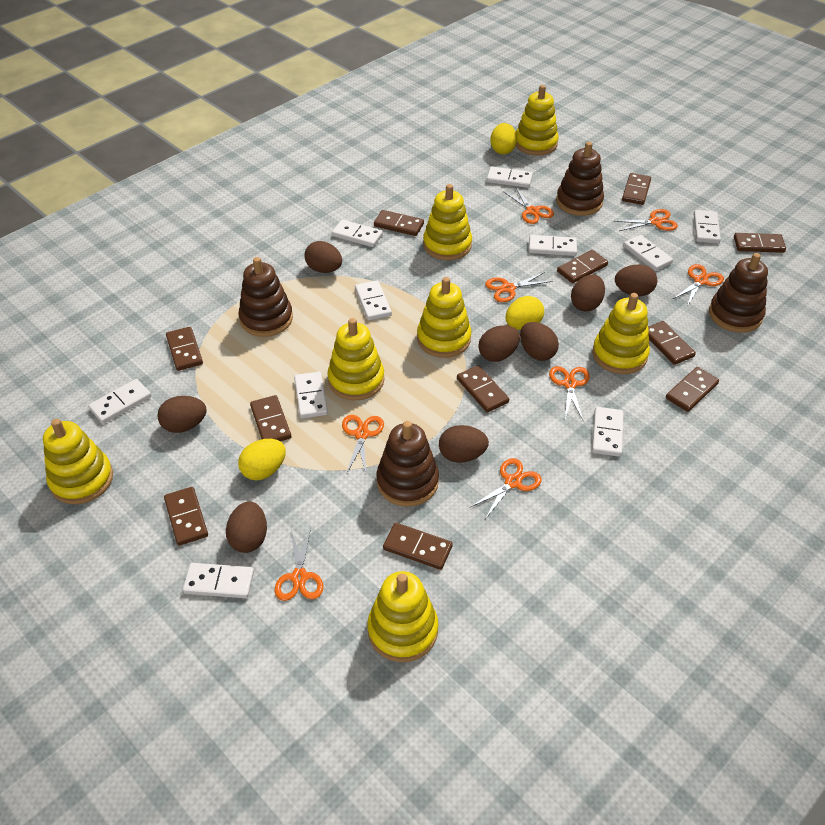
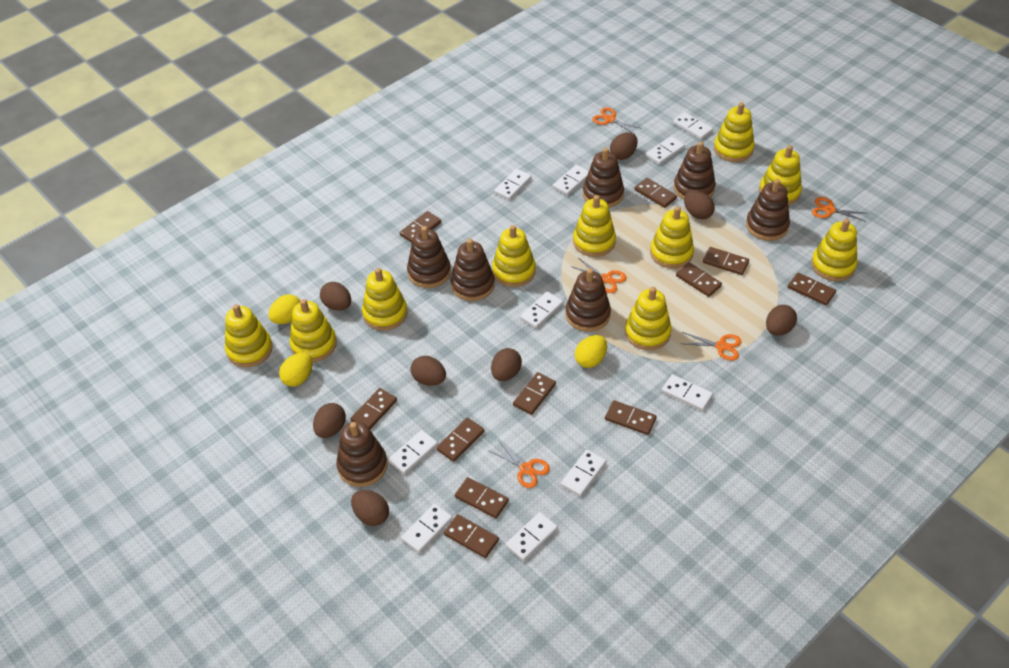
brown stacking toy: [239,257,293,337] [377,421,439,507] [556,142,604,216] [709,253,768,333] = 4 -> [336,422,388,487] [407,226,451,288] [450,239,495,301] [565,268,611,332] [583,148,624,208] [674,141,716,200] [746,179,790,241] = 7
orange scissors: [275,527,323,601] [342,415,384,473] [470,458,542,519] [485,272,552,302] [504,188,554,224] [549,366,590,420] [615,209,678,231] [673,264,724,306] = 8 -> [488,441,550,488] [570,258,626,293] [592,107,642,134] [680,332,741,360] [812,197,868,222] = 5
yellow stacking toy: [43,419,113,504] [327,318,385,400] [367,571,438,662] [417,277,471,358] [423,184,472,260] [516,85,559,156] [592,293,650,374] = 7 -> [225,304,273,367] [290,299,337,362] [362,268,408,331] [492,225,536,287] [573,195,616,257] [625,287,672,350] [650,206,694,269] [714,102,755,162] [759,145,802,205] [811,219,858,281] = 10

